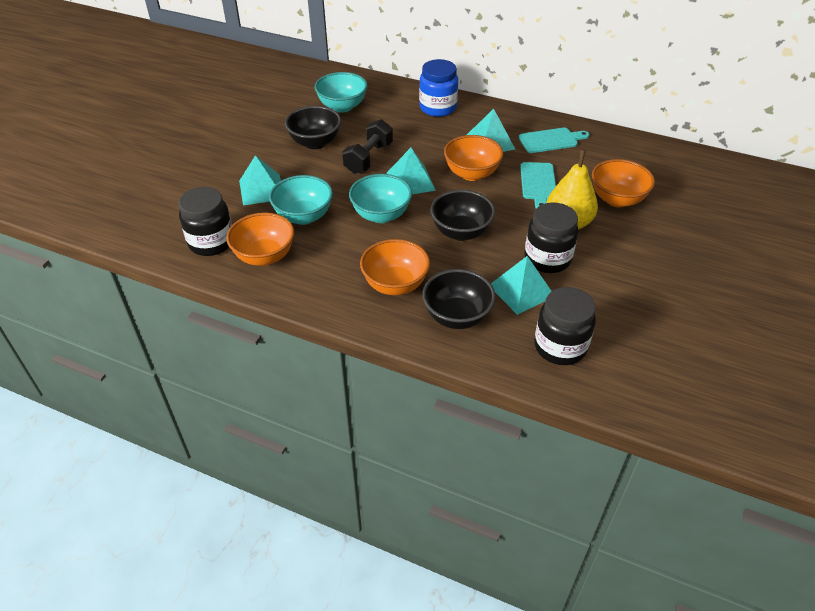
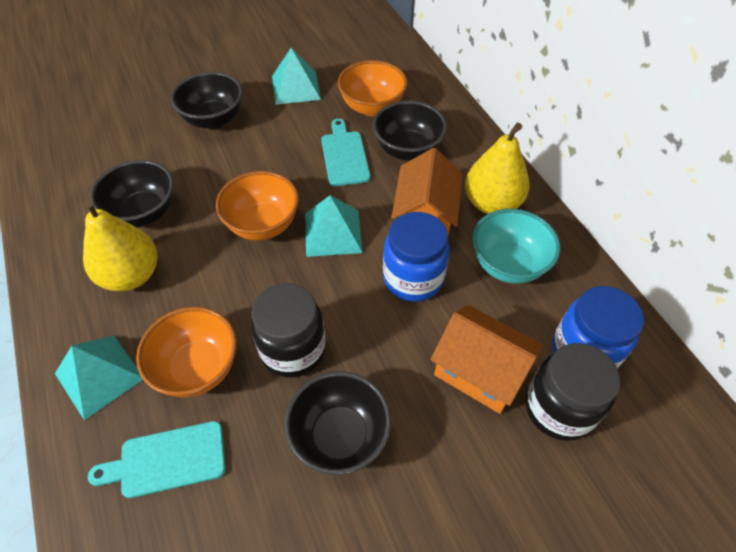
black bowl: [285,106,341,149] [422,269,496,329] [430,190,495,241] = 3 -> [90,160,174,227] [171,72,243,129] [284,371,391,475] [373,100,447,161] = 4
black dumbbell: [342,119,393,174] = 1 -> none = 0
black jar: [179,187,232,256] [524,202,578,273] [534,287,596,365] = 3 -> [251,283,326,378] [526,343,620,441] = 2
blue jar: [419,59,458,117] = 1 -> [383,212,450,302] [552,286,644,369] = 2
orange bowl: [226,212,294,266] [360,239,430,295] [444,135,503,181] [592,159,655,207] = 4 -> [136,307,237,397] [216,171,299,240] [338,60,407,116] = 3
orange house: none = 0 -> [391,148,463,235] [431,305,543,414] = 2
turquoise bowl: [269,175,333,225] [315,72,368,113] [349,174,412,223] = 3 -> [472,209,561,284] = 1
turquoise pyramid: [239,155,281,206] [387,148,436,194] [467,109,515,152] [491,256,552,315] = 4 -> [55,336,143,420] [272,48,321,105] [305,195,363,257] = 3
yellow pear: [547,149,598,230] = 1 -> [83,200,158,291] [465,122,529,214] = 2

